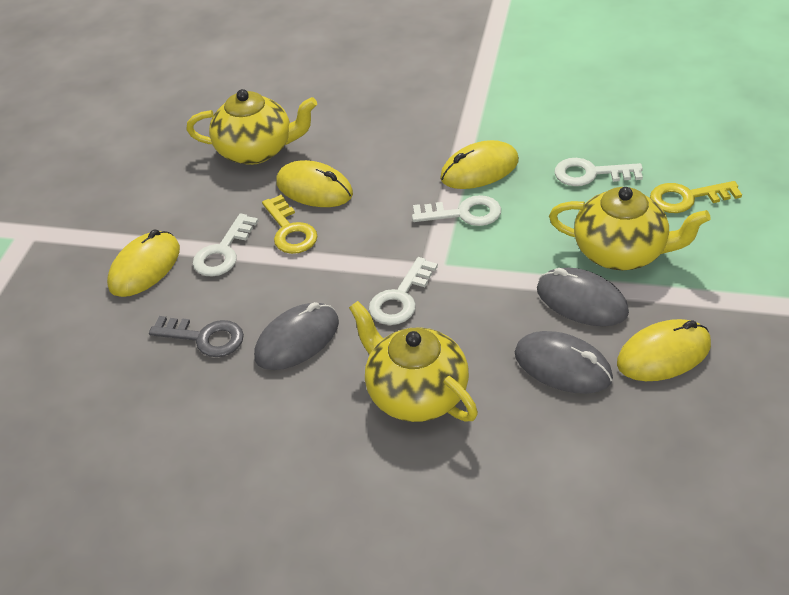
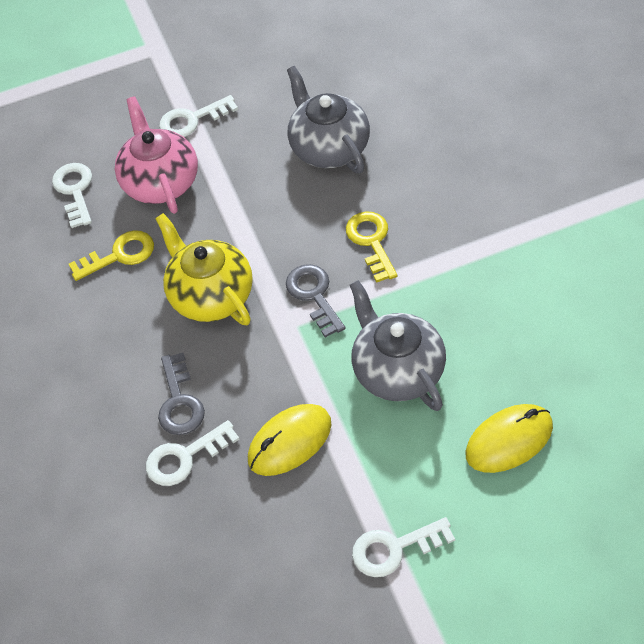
grey key: [149,316,244,357] = 1 -> [158,353,205,435] [286,264,346,337] = 2
grey mouse: [254,302,339,370] [515,331,613,394] [537,268,629,326] = 3 -> none = 0
grey teapot: none = 0 -> [287,66,370,173] [350,280,446,411] = 2
pink teapot: none = 0 -> [115,96,198,214] = 1
yellow mouse: [107,230,180,297] [276,160,353,207] [440,140,519,189] [617,319,711,381] = 4 -> [248,404,332,476] [466,404,553,473] = 2
yellow teapot: [186,89,317,165] [349,301,478,422] [549,187,711,270] = 3 -> [155,213,253,325] = 1

